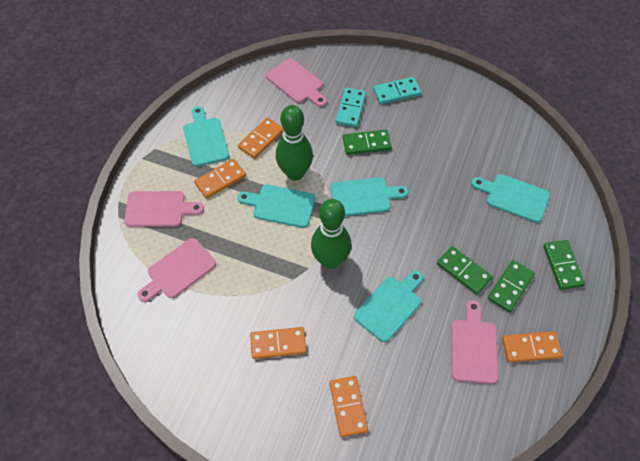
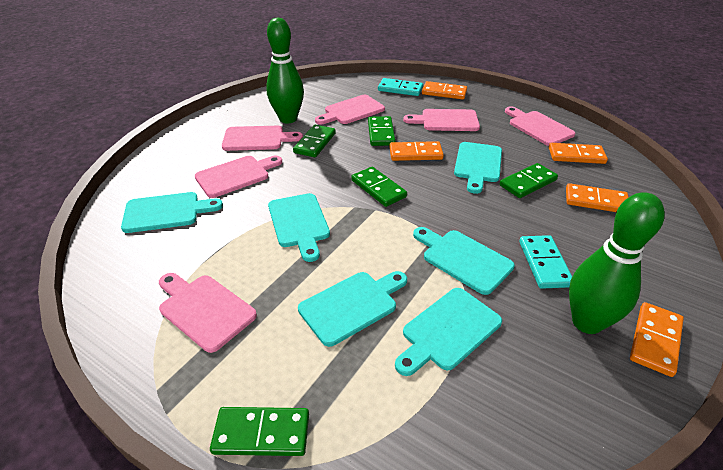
green domino: [343,130,392,155] [437,246,493,295] [488,260,535,312] [543,240,585,290] = 4 -> [210,407,309,456] [293,125,336,157] [351,167,407,207] [368,116,396,146] [500,163,558,198] = 5
pink cutting board: [124,191,204,227] [138,238,216,302] [266,58,327,107] [452,300,498,384] = 4 -> [159,273,257,353] [195,156,282,198] [222,126,303,151] [315,95,385,124] [403,109,480,131] [505,106,575,146] = 6
turquoise cutting board: [183,106,229,167] [237,185,315,228] [331,177,408,216] [354,271,423,342] [471,174,550,223] = 5 -> [121,192,223,233] [268,193,330,262] [298,271,407,347] [395,288,502,376] [413,227,515,295] [454,142,502,194] = 6

